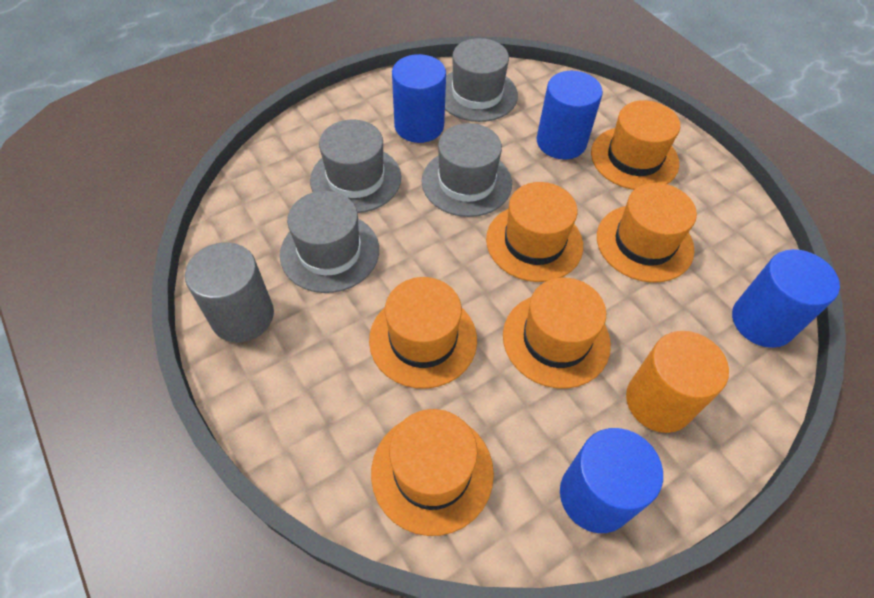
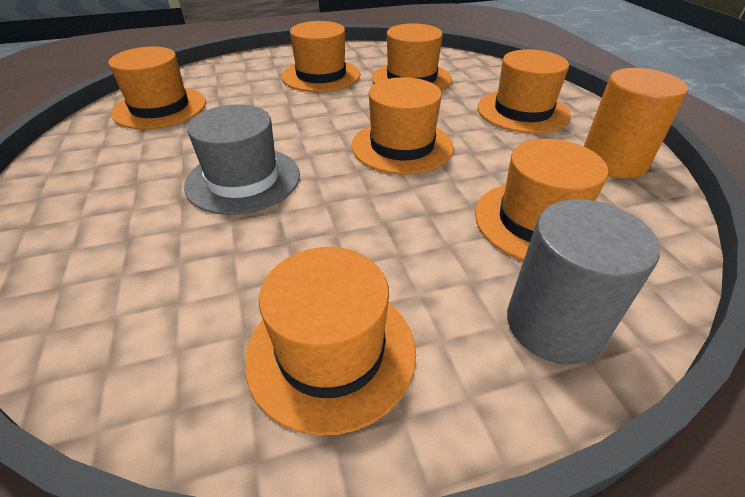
blue cylinder: [392,54,446,143] [537,71,603,159] [560,428,663,533] [732,249,840,348] = 4 -> none = 0
grey hat: [280,191,379,293] [310,119,401,213] [421,123,512,217] [445,38,518,122] = 4 -> [184,104,300,215] = 1
orange hat: [369,277,477,389] [371,409,494,536] [486,182,583,282] [503,278,611,389] [591,100,680,190] [597,183,697,283] = 6 -> [108,46,206,129] [245,247,416,436] [281,21,360,92] [352,77,454,175] [372,23,452,91] [475,139,608,261] [478,49,571,134] = 7

